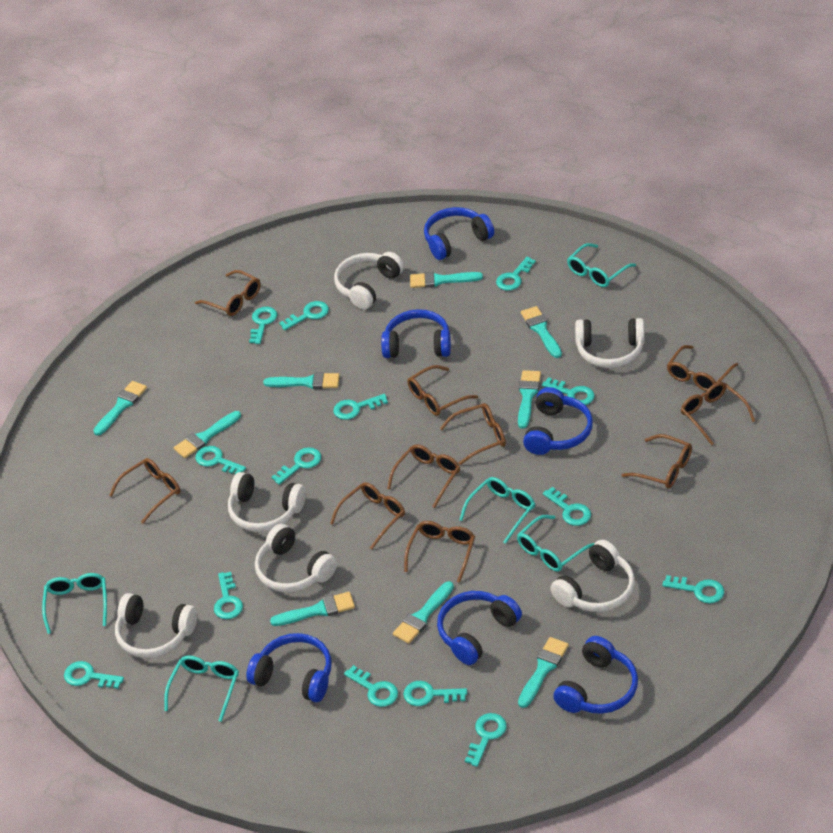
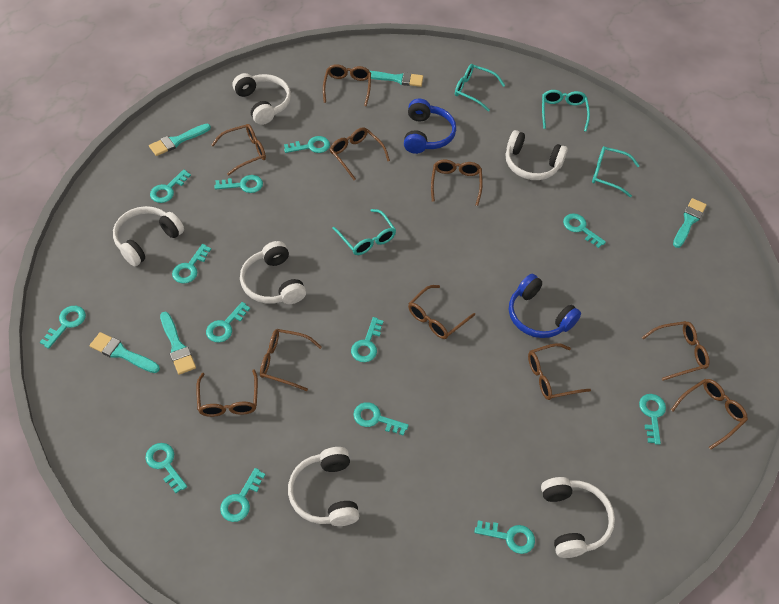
blue headphones: [246,633,332,702] [381,309,451,358] [424,207,494,260] [437,591,522,665] [523,387,593,455] [553,636,638,714] = 6 -> [404,99,456,154] [509,274,581,338] = 2
turquoise brush: [93,381,147,436] [174,411,241,458] [263,372,340,389] [270,592,355,626] [393,581,454,644] [410,272,483,288] [518,370,541,429] [518,637,569,708] [521,306,562,358] = 9 -> [90,332,160,373] [149,124,211,156] [160,312,196,375] [370,71,423,87] [673,198,707,248] = 5
turquoise glasses: [42,573,107,634] [164,656,239,722] [459,477,535,544] [517,515,595,572] [567,243,636,287] = 5 -> [332,209,396,255] [455,64,505,112] [542,90,590,132] [592,146,640,197] = 4
turquoise key: [64,661,124,689] [195,446,246,474] [214,572,243,619] [249,307,277,344] [272,447,321,485] [279,301,329,330] [333,394,388,420] [344,665,398,707] [403,681,467,706] [465,713,507,767] [496,257,536,291] [542,377,595,405] [543,487,591,526] [662,575,724,603] = 14 -> [40,306,86,349] [145,443,187,493] [150,169,191,203] [172,244,211,284] [206,302,250,343] [214,175,263,193] [220,468,265,522] [284,136,330,153] [351,317,383,362] [353,402,409,436] [474,520,535,554] [563,213,606,248] [639,394,666,445] = 13

